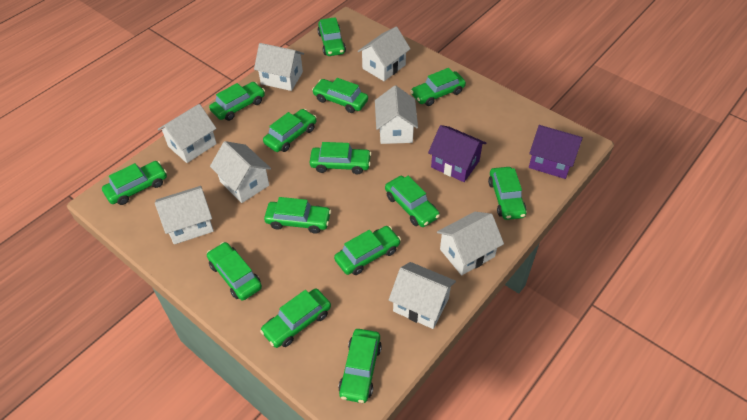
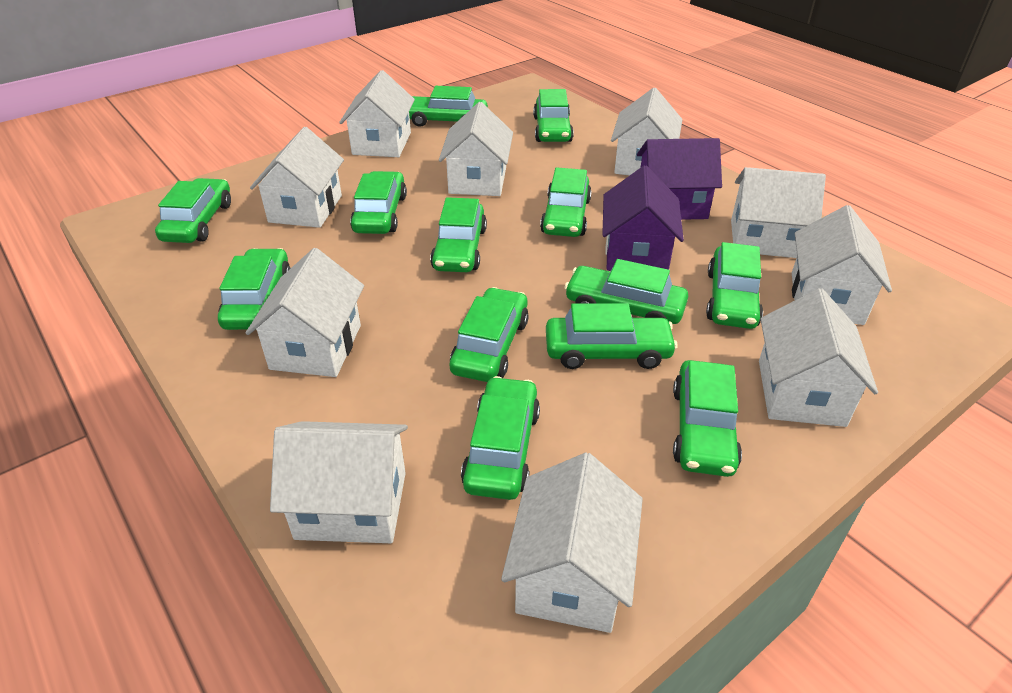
green car: [102,161,167,205] [207,242,262,301] [209,82,265,121] [260,288,331,348] [263,109,317,152] [264,197,331,234] [310,142,372,174] [312,78,368,113] [317,17,346,56] [334,226,401,275] [338,329,382,403] [385,176,440,227] [411,68,466,106] [488,167,527,220] = 14 -> [155,178,231,243] [218,248,291,330] [350,171,407,234] [409,86,488,127] [430,197,487,272] [450,287,529,382] [461,376,540,500] [533,89,574,142] [540,167,592,237] [546,303,678,369] [564,259,688,324] [673,360,742,477] [706,242,763,329] = 13
white house: [155,186,214,244] [158,104,217,163] [210,141,271,203] [254,43,304,91] [358,27,411,81] [375,85,418,144] [389,262,456,329] [437,212,504,275] = 8 -> [246,248,364,377] [250,127,344,228] [270,421,408,543] [339,70,415,157] [439,102,513,196] [501,453,643,633] [611,88,682,176] [731,167,826,258] [759,288,878,427] [792,205,892,325] = 10

